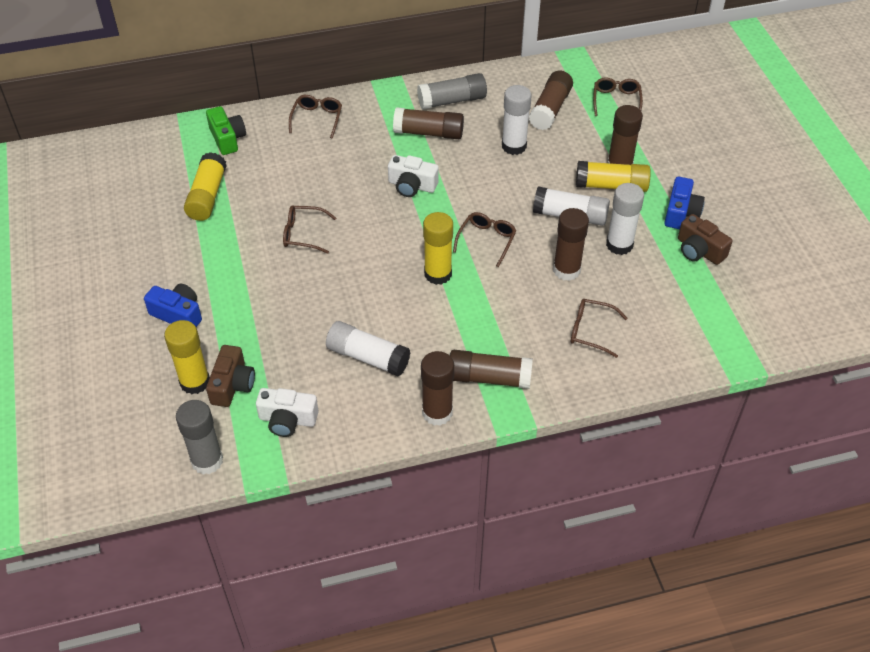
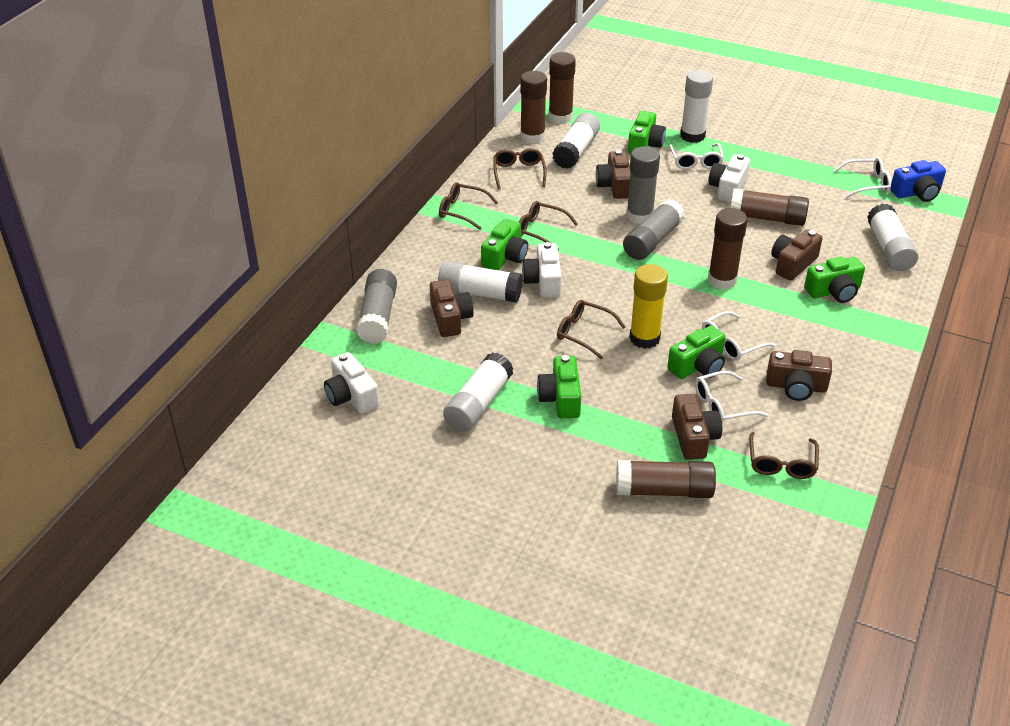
blue camera: [144,283,202,327] [664,176,705,229] = 2 -> [890,160,946,202] = 1
brown camera: [206,345,255,407] [678,214,732,265] = 2 -> [430,279,474,337] [596,150,630,199] [672,394,722,460] [766,350,832,401] [771,230,823,280] = 5
brown glue stick: [393,107,464,139] [421,351,454,426] [450,350,533,389] [529,71,573,130] [553,208,589,281] [607,105,643,165] = 6 -> [520,71,547,144] [548,52,576,124] [616,460,716,498] [708,208,748,289] [731,188,809,226] = 5
green camera: [206,106,246,155] = 1 -> [481,219,528,270] [537,355,581,418] [628,111,666,154] [667,325,725,379] [804,256,865,303] = 5
grey glue stick: [176,400,223,475] [417,73,487,110] = 2 -> [356,269,397,344] [623,199,685,260] [626,146,660,224] = 3
white camera: [256,388,318,437] [388,155,439,197] = 2 -> [324,352,379,414] [522,242,562,297] [708,154,750,202] = 3
white glasses: none = 0 -> [669,143,724,170] [695,371,768,423] [702,311,776,361] [833,157,891,198] = 4
white glue stick: [326,321,410,377] [502,85,532,155] [533,186,610,226] [606,183,644,255] = 4 -> [438,261,523,303] [443,352,514,432] [552,113,600,169] [680,70,713,143] [867,204,918,271] = 5
yellow glue stick: [164,320,210,394] [184,152,227,221] [423,212,453,285] [576,161,651,192] = 4 -> [629,264,668,349] = 1

